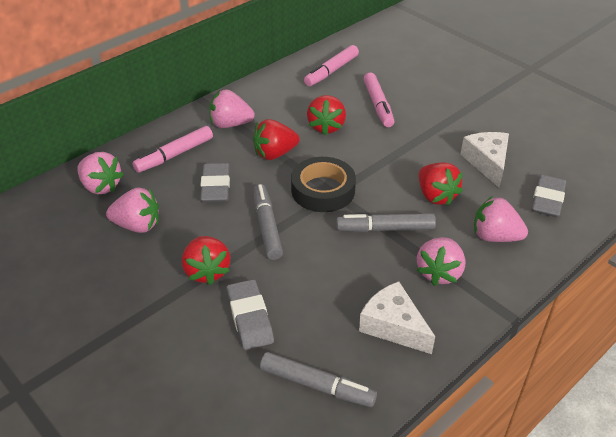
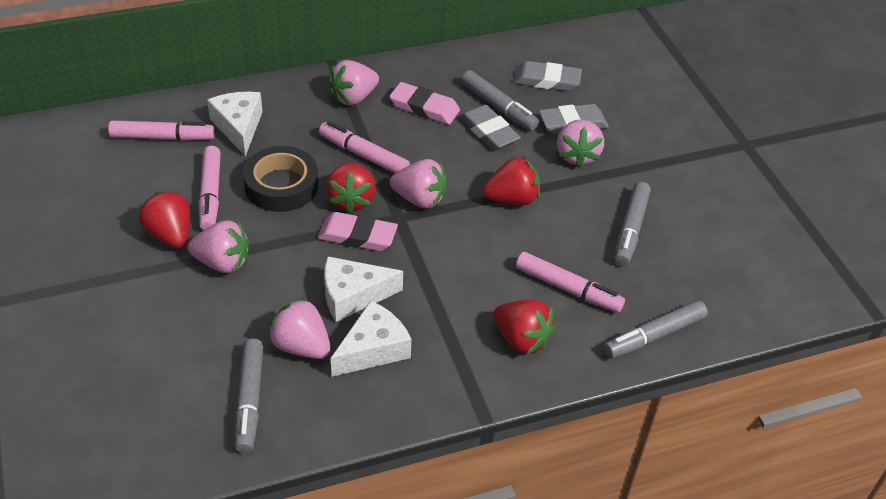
grey marker: [253,184,283,260] [260,352,377,407] [336,213,436,232] = 3 -> [235,338,264,453] [462,70,539,131] [604,300,708,359] [615,182,651,266] = 4
pink eraser: none = 0 -> [318,212,398,251] [389,82,460,125] = 2
pink marker: [132,126,213,173] [304,45,359,86] [363,73,394,127] = 3 -> [108,120,215,141] [199,146,221,230] [319,121,410,173] [516,252,625,313] = 4
white cheese: [359,281,435,354] [460,132,509,187] = 2 -> [207,92,263,156] [324,256,403,322] [331,301,412,377] = 3

